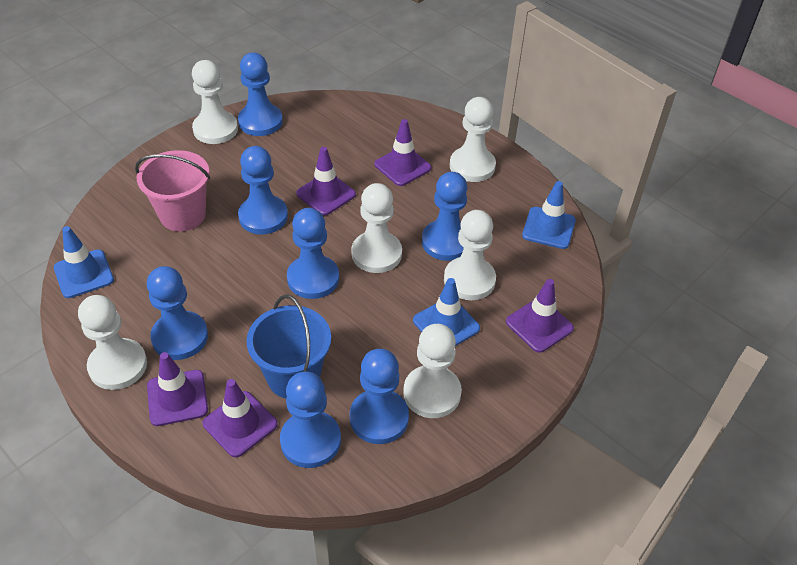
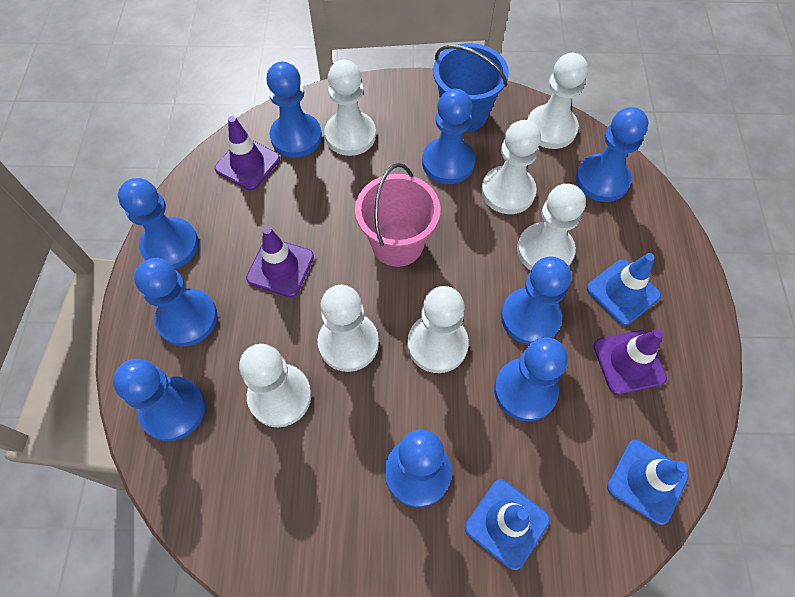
blue pawn: [147,266,208,360] [238,53,283,136] [238,146,288,234] [280,372,341,468] [287,208,339,299] [350,349,409,444] [422,172,467,261] = 7 -> [113,359,205,441] [118,178,199,269] [134,258,218,346] [266,62,322,158] [385,430,452,507] [422,89,475,184] [494,337,568,422] [501,257,571,345] [576,107,648,202] = 9
purple traffic cone: [147,352,208,426] [203,379,278,457] [296,147,356,215] [374,119,431,186] [506,279,574,353] = 5 -> [215,116,280,190] [246,227,314,297] [593,329,667,395] = 3
white pawn: [78,295,147,390] [192,60,238,144] [351,183,402,273] [403,324,462,418] [444,210,496,300] [450,97,496,182] = 6 -> [239,344,312,427] [318,285,379,372] [324,60,376,156] [408,286,469,373] [481,120,541,214] [517,184,586,270] [528,53,588,149] = 7

